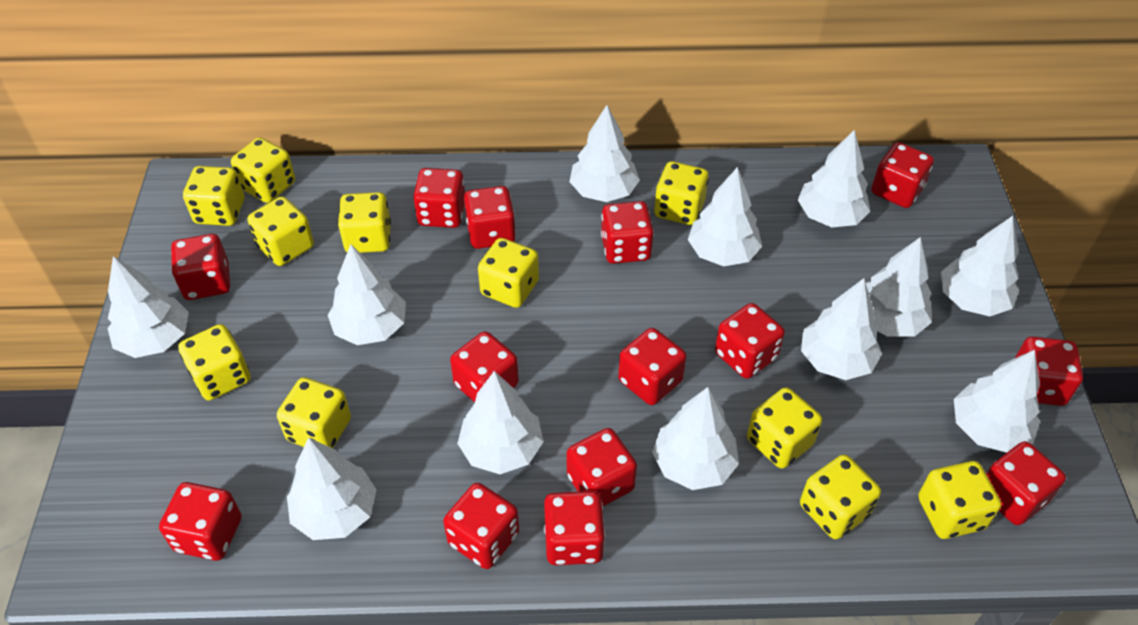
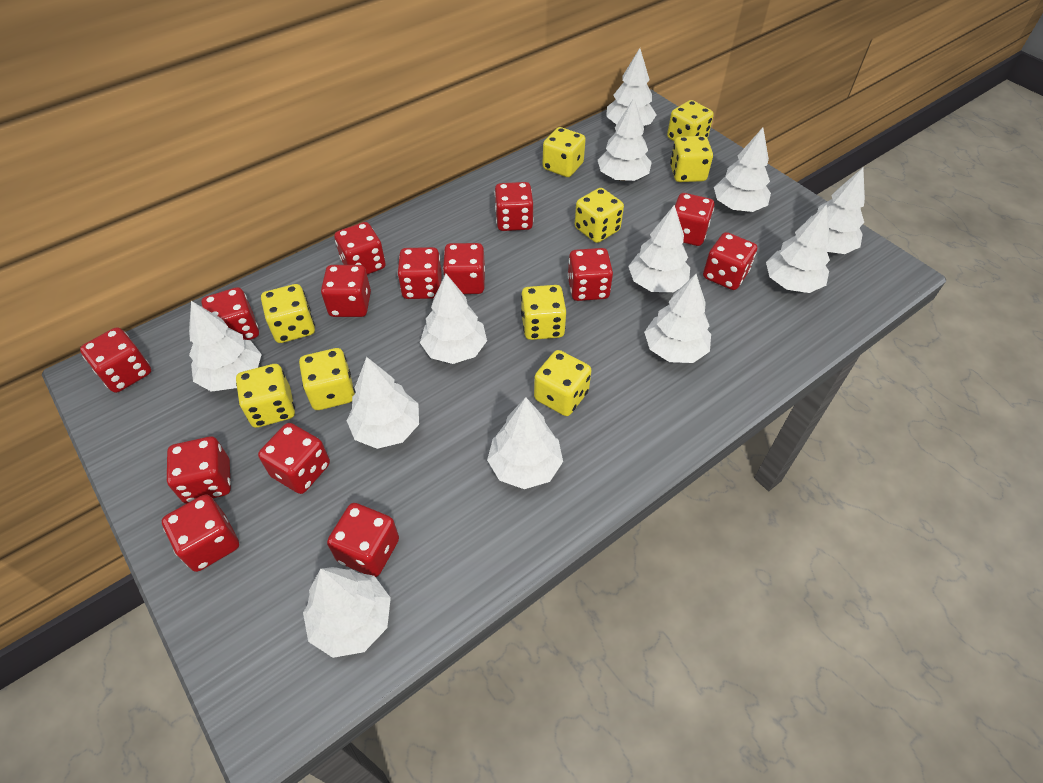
yellow dice: [178,324,251,401] [183,166,244,226] [231,137,295,203] [247,197,314,266] [277,377,351,448] [338,192,391,253] [478,238,539,308] [654,161,709,225] [747,387,822,469] [800,455,881,539] [918,461,1001,539] = 11 -> [236,364,295,428] [261,284,315,343] [299,348,355,410] [521,285,566,340] [534,350,592,416] [542,127,586,177] [575,188,624,243] [667,100,714,141] [670,136,713,182] = 9

